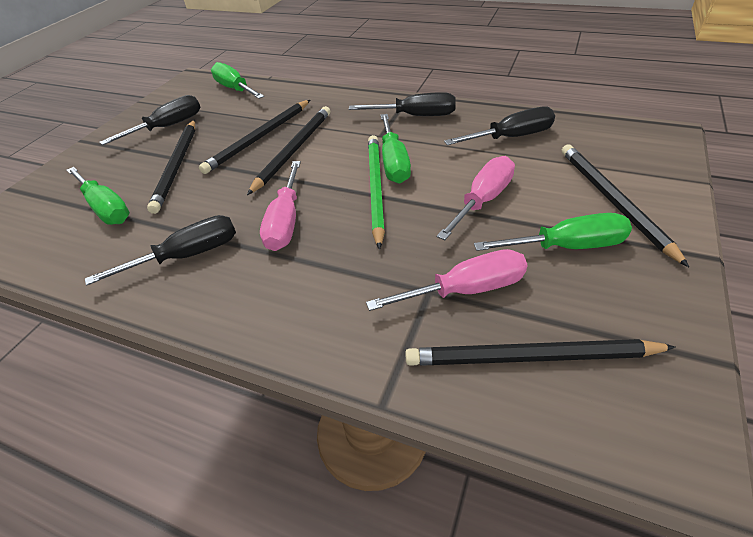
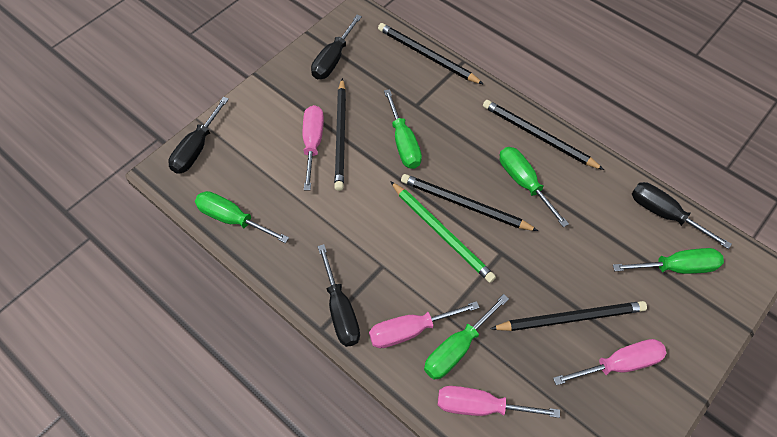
green screwdriver: [66,167,130,225] [211,62,264,99] [380,114,411,184] [474,213,632,251] = 4 -> [195,191,289,243] [384,89,422,169] [424,294,509,380] [500,147,569,227] [613,248,724,274] = 5
pink screwdriver: [260,161,301,251] [366,249,527,311] [437,156,515,240] = 3 -> [303,105,324,190] [369,301,480,348] [438,386,560,418] [553,339,667,385] = 4

